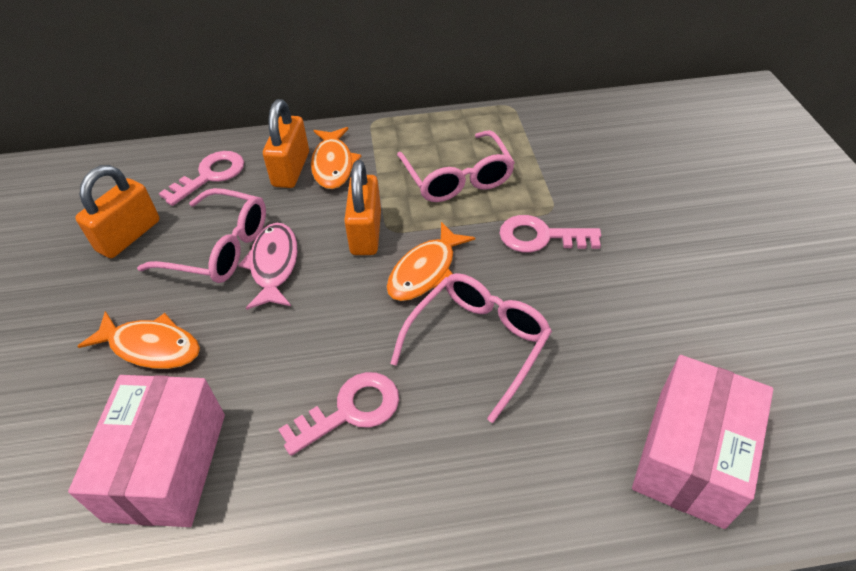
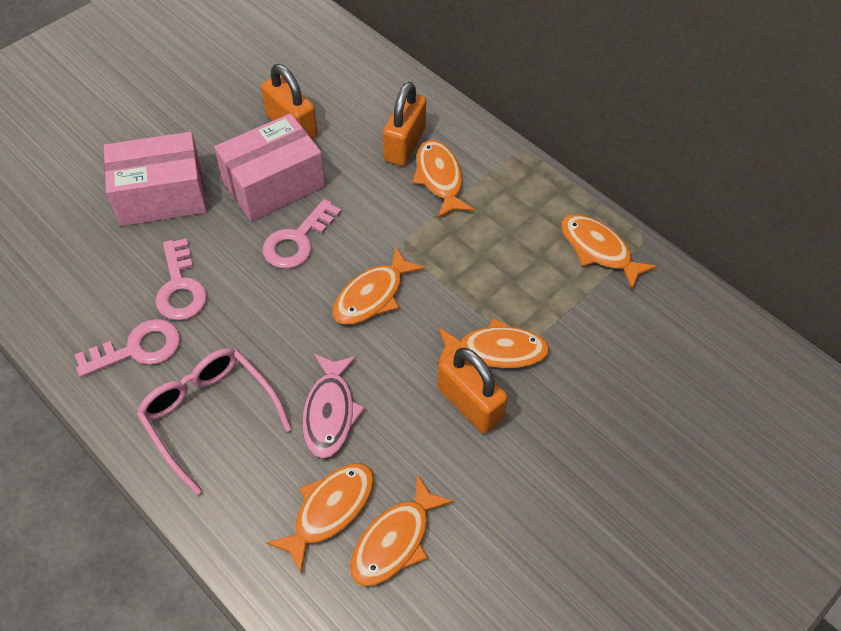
orange fish: [77,311,200,369] [311,127,361,189] [387,222,475,301] = 3 -> [266,463,374,573] [333,247,425,324] [350,474,454,586] [412,140,474,219] [437,318,550,368] [561,215,657,289] = 6
pink glasses: [137,188,266,283] [390,273,552,423] [397,130,515,202] = 3 -> [136,348,292,495] = 1

